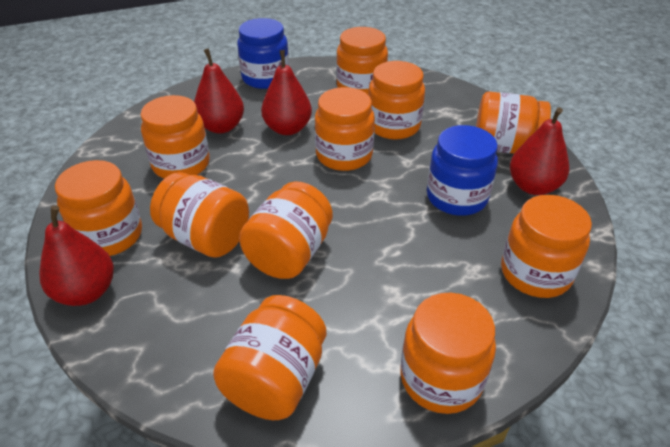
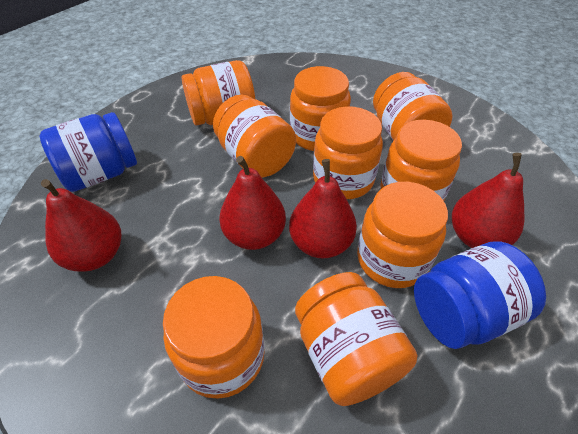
orange jar: [55,160,142,256] [141,95,210,179] [150,172,249,258] [213,295,326,420] [239,181,333,279] [315,87,375,171] [336,27,388,95] [369,61,425,140] [400,293,496,414] [476,92,551,154] [501,195,592,298] = 11 -> [163,276,264,399] [182,60,255,126] [213,95,296,178] [290,66,351,151] [295,272,418,406] [313,106,383,199] [357,182,448,288] [373,72,453,141] [380,120,462,201] = 9

